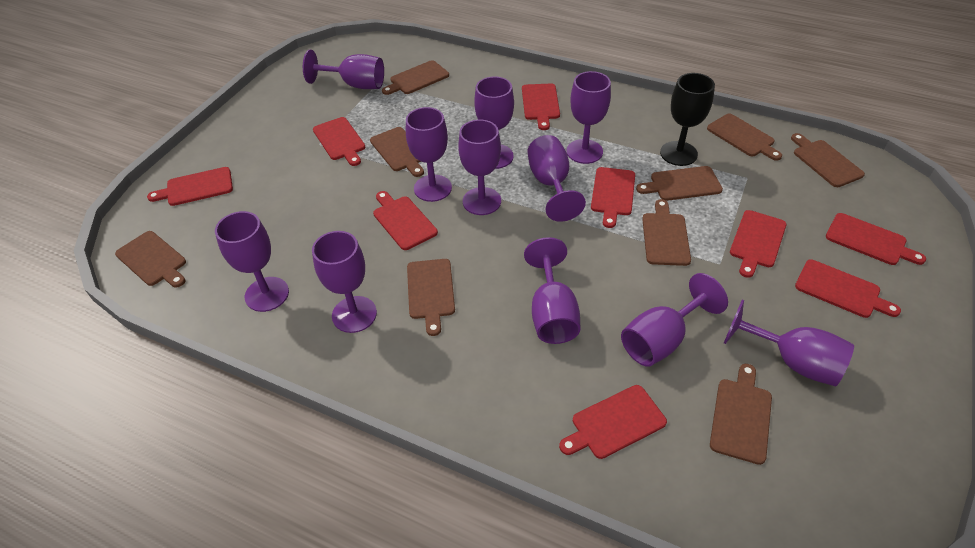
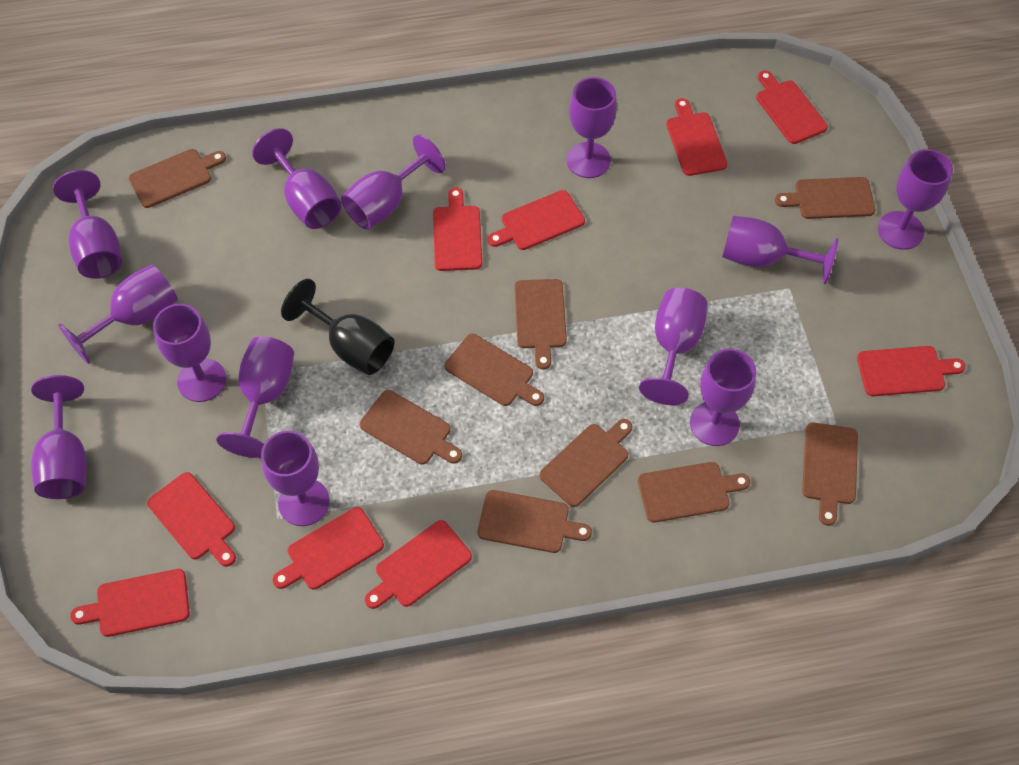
purple goblet: [215,211,289,312] [303,50,384,89] [312,231,377,333] [406,107,452,202] [458,120,501,215] [474,76,514,169] [524,237,581,344] [528,135,586,222] [567,71,611,164] [621,273,728,367] [724,300,854,387] = 11 -> [31,375,87,499] [53,170,122,279] [58,264,178,364] [153,304,226,402] [217,336,294,458] [252,128,342,229] [261,430,330,526] [341,134,446,230] [566,77,617,178] [639,288,707,405] [690,349,756,446] [722,216,838,284] [878,149,953,250] = 13

